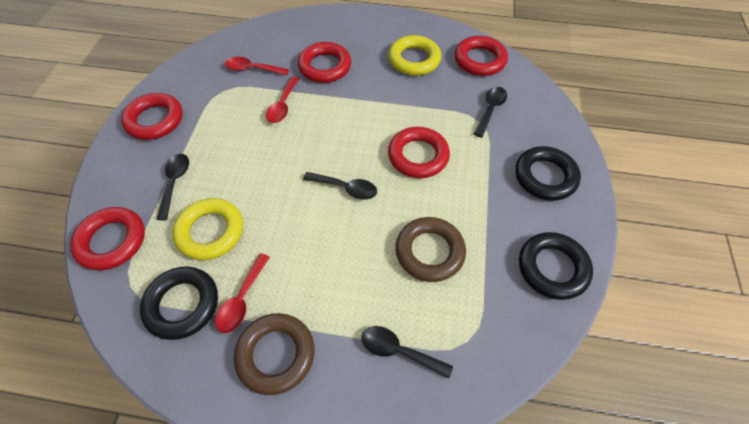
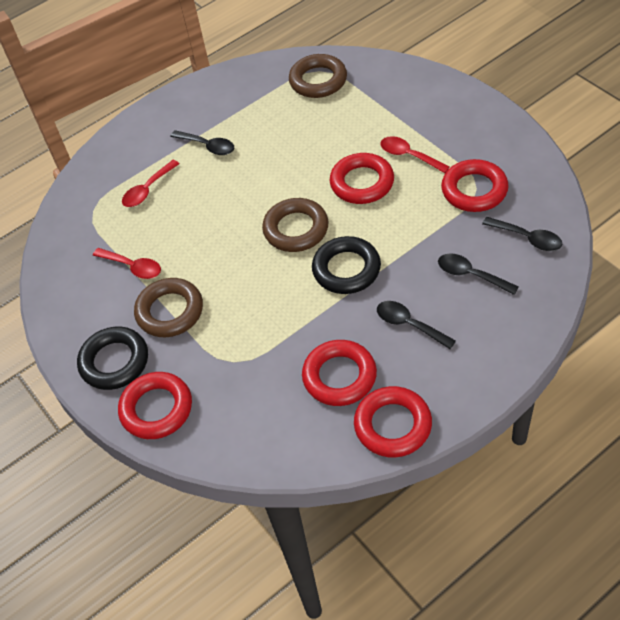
black ring: [140,267,218,340] [515,146,581,201] [519,232,593,300] = 3 -> [77,327,148,390] [312,236,381,294] = 2
brown ring: [234,313,315,395] [395,217,466,282] = 2 -> [134,278,203,337] [262,198,329,252] [289,54,347,98] = 3
yellow ring: [172,198,243,260] [388,35,441,76] = 2 -> none = 0

